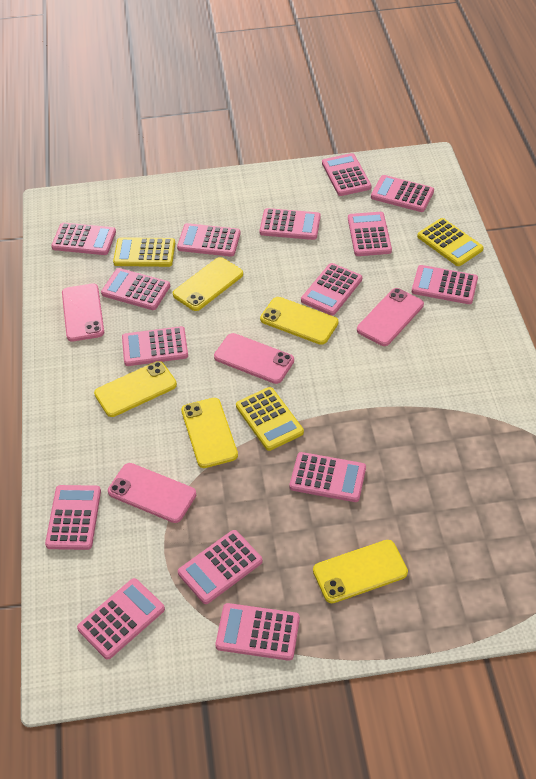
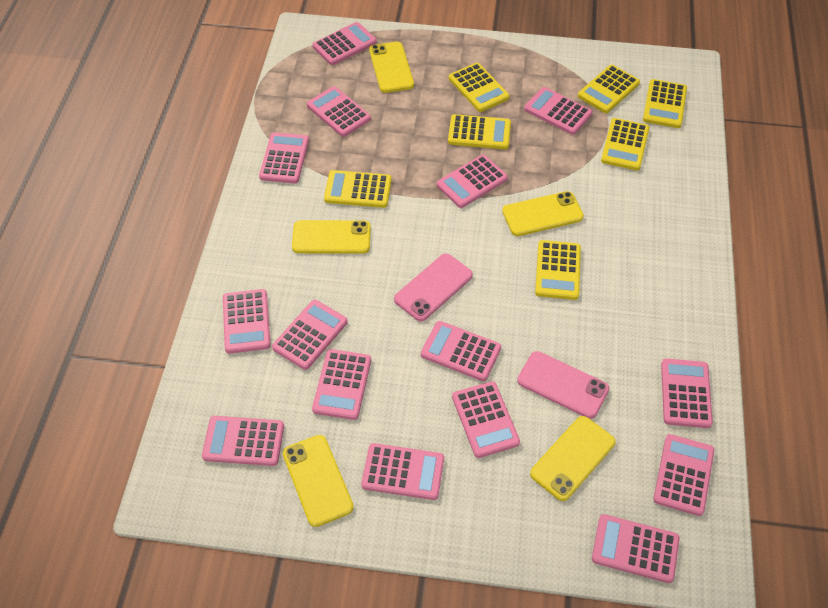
pink phone: [62,284,104,342] [108,463,196,523] [214,333,294,384] [357,288,424,346] = 4 -> [394,254,473,321] [517,351,609,419] = 2
yellow calculator: [113,237,175,267] [236,387,304,451] [417,218,484,266] = 3 -> [324,170,391,208] [448,114,511,149] [449,63,510,112] [535,240,581,300] [578,65,640,113] [601,118,649,170] [643,79,687,128] = 7

